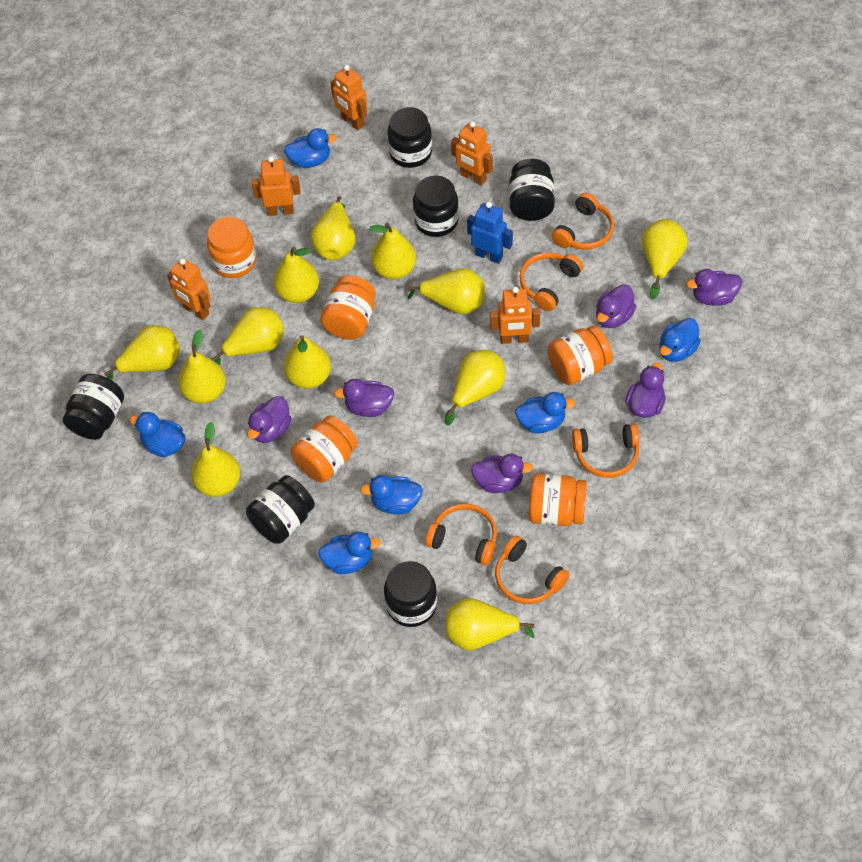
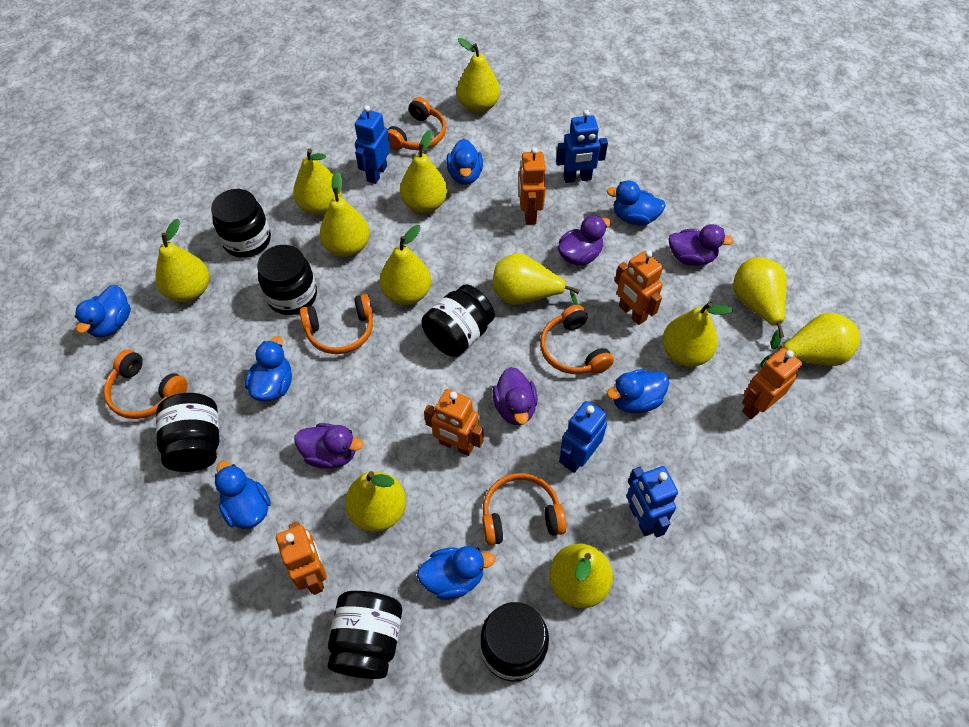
blue duck: [129,412,185,457] [284,128,337,168] [318,532,381,574] [360,475,423,515] [515,392,575,433] [659,318,701,362] = 6 -> [75,285,131,337] [215,461,271,529] [245,336,292,401] [417,546,495,600] [446,139,483,185] [607,180,666,226] [607,369,669,413] = 7
blue robot: [467,202,513,264] = 1 -> [355,105,390,184] [556,110,608,183] [559,401,607,473] [627,466,678,537] = 4
orange jar: [207,217,256,278] [291,415,358,482] [321,275,376,340] [529,473,587,526] [548,325,613,385] = 5 -> none = 0
purple duck: [247,396,291,443] [334,379,394,417] [471,454,533,493] [596,284,636,328] [625,363,666,418] [686,269,742,306] = 6 -> [295,423,363,469] [492,367,538,425] [558,215,611,265] [668,224,733,266] = 4

